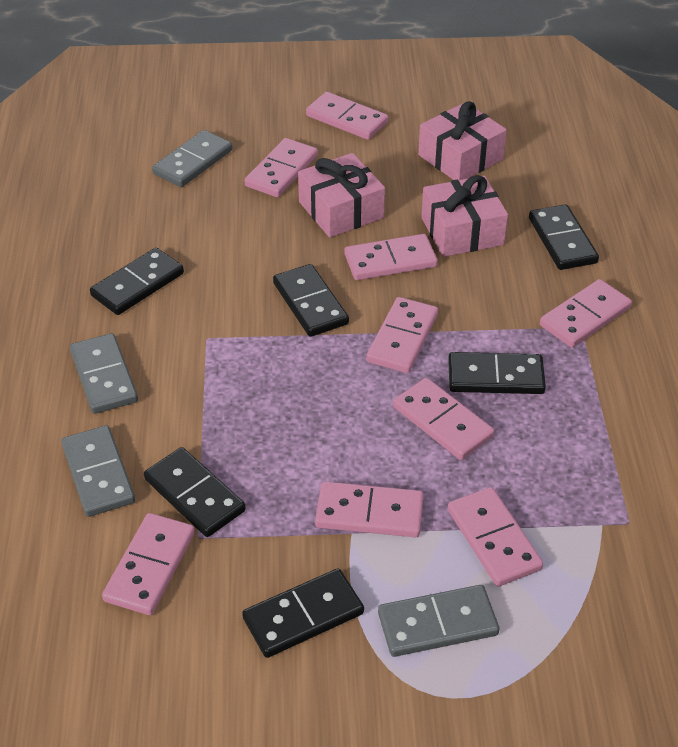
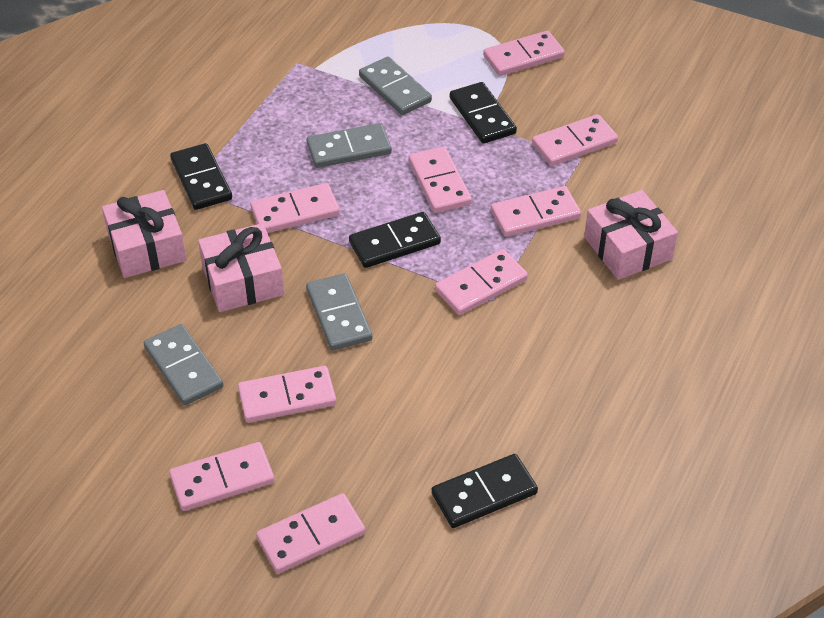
black domino: [90,248,184,315] [144,447,246,537] [242,568,364,658] [273,264,349,337] [448,352,546,394] [529,204,599,270] = 6 -> [170,143,232,210] [349,212,441,268] [431,454,538,528] [450,82,517,144] = 4

